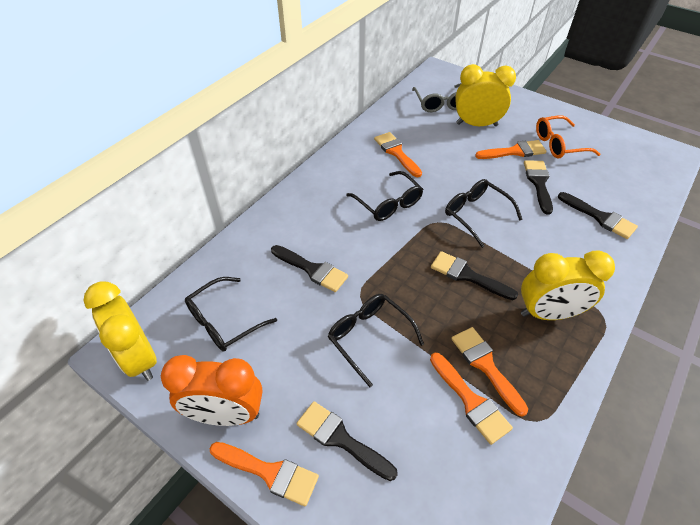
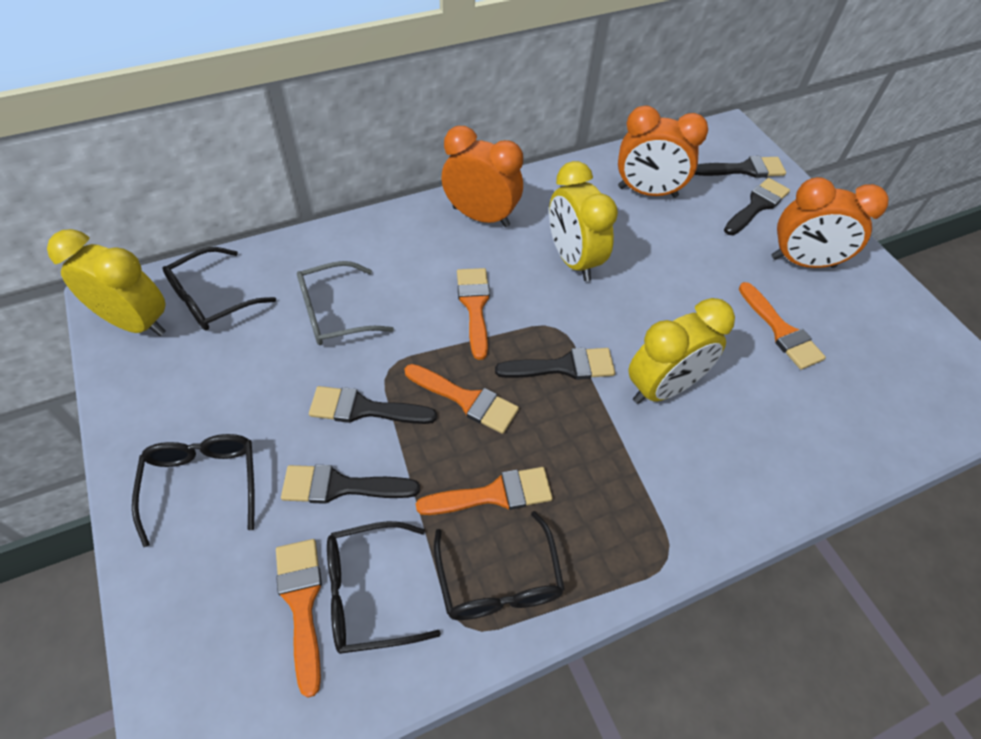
orange clock: [161,355,263,426] = 1 -> [441,126,523,227] [618,106,708,198] [772,177,888,268] = 3
orange glasses: [536,116,600,158] = 1 -> none = 0

